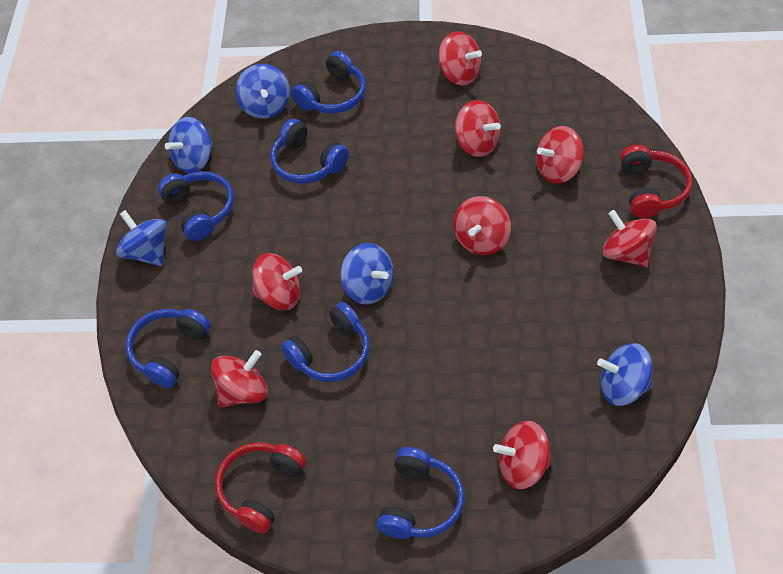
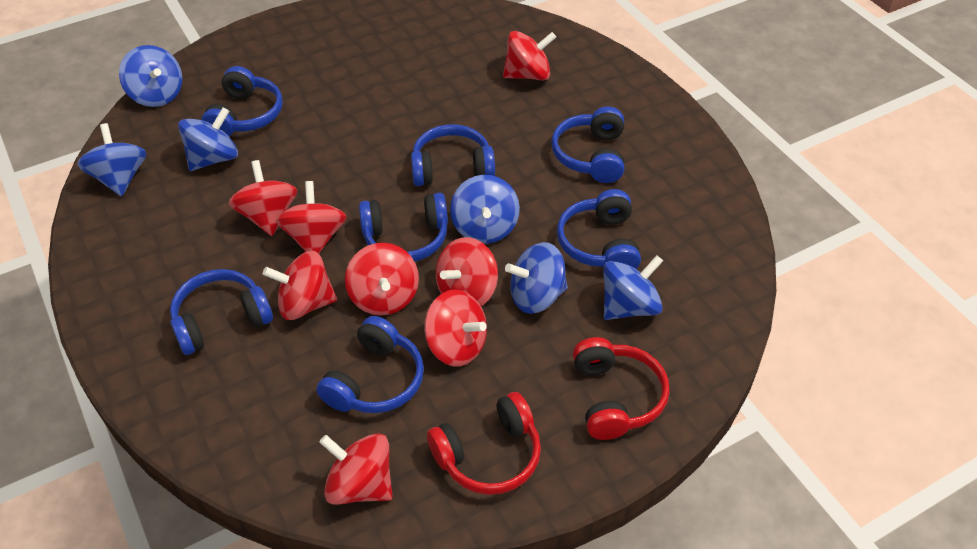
blue headphones: [126,309,211,388] [158,171,234,241] [271,119,349,184] [281,302,369,382] [291,51,366,113] [377,447,464,539] = 6 -> [170,269,273,355] [201,66,283,136] [316,316,424,413] [359,193,448,262] [411,124,495,186] [551,106,624,183] [557,189,641,269] = 7
blue spinning top: [116,210,167,266] [165,117,213,173] [235,64,290,119] [340,243,394,305] [597,343,653,406] = 5 -> [77,123,147,196] [119,45,183,107] [178,107,238,171] [450,175,520,244] [505,242,568,314] [603,255,663,320] = 6

